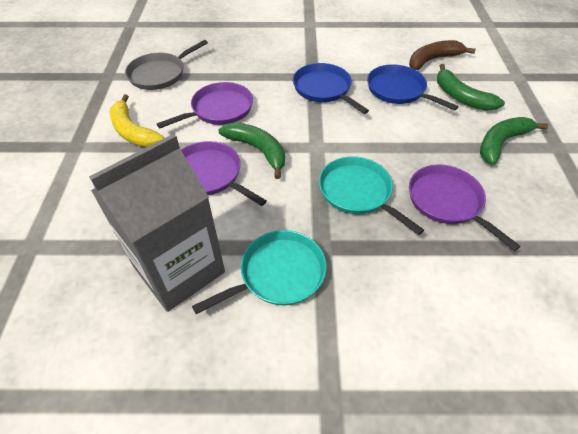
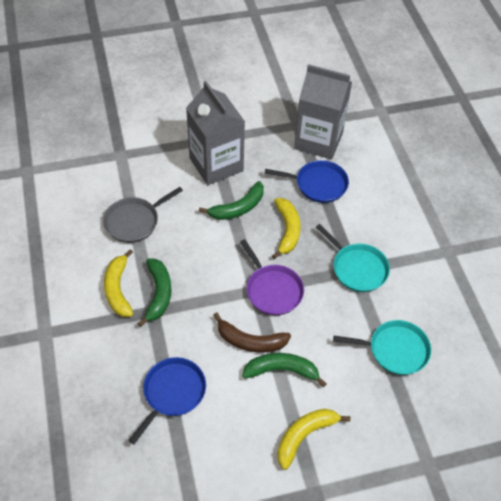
grey carton: [89,134,225,312] = 1 -> [186,81,245,185] [294,64,352,160] = 2
purple pan: [157,82,253,128] [181,141,267,206] [409,164,521,251] = 3 -> [240,239,304,315] = 1
yellow banana: [110,94,164,147] = 1 -> [104,249,133,317] [272,198,300,259] [277,409,350,470] = 3

